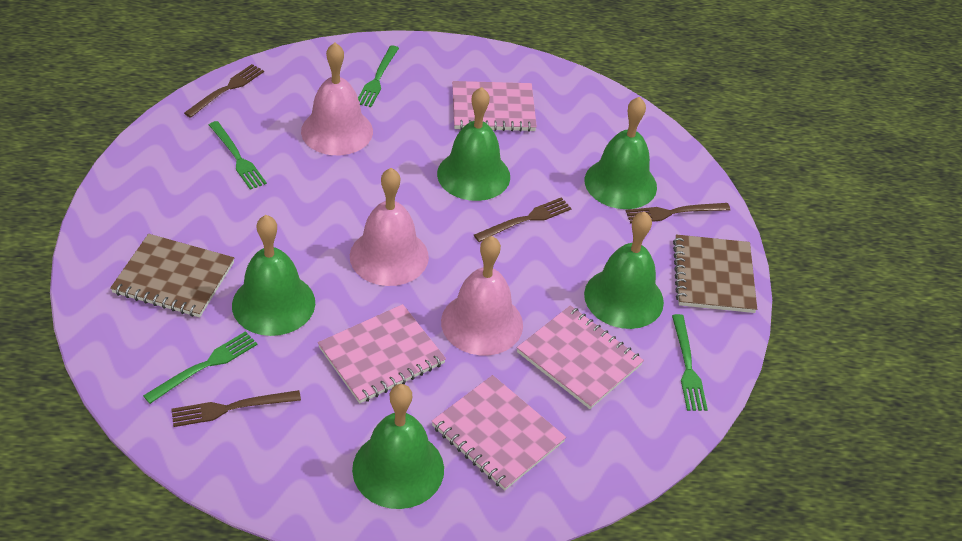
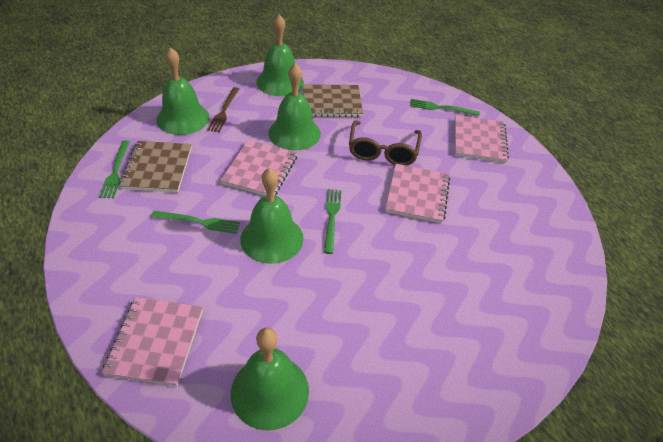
brown fork: [171,390,301,427] [184,64,264,118] [474,197,571,242] [626,203,730,224] = 4 -> [207,87,239,132] = 1
brown glasses: none = 0 -> [349,120,422,166] = 1
pink bell: [301,43,373,155] [350,168,429,286] [441,236,523,355] = 3 -> none = 0

